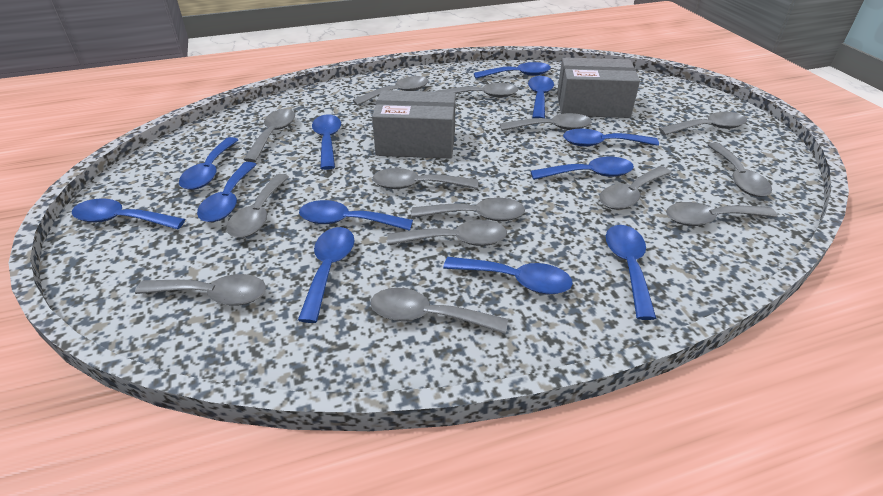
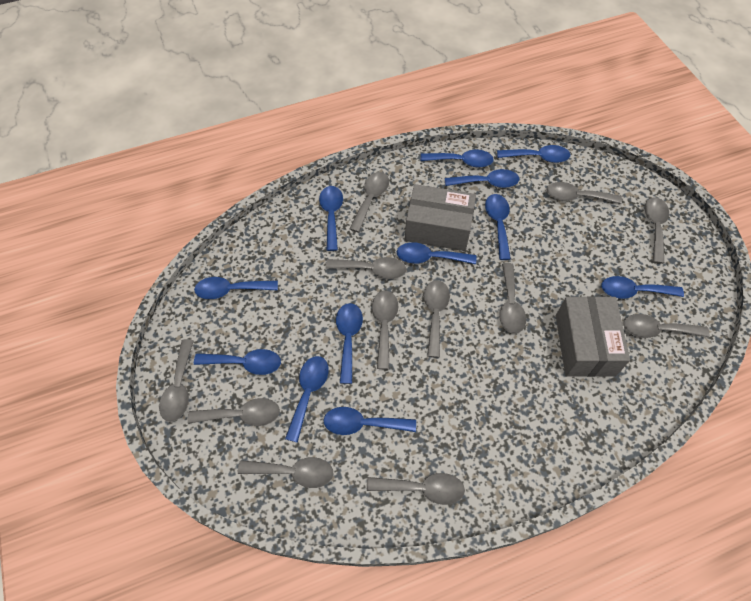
grey spoon: [135,274,266,306] [226,174,289,238] [243,109,295,162] [353,76,429,106] [370,288,508,334] [372,168,478,189] [387,220,507,246] [411,198,525,221] [435,83,518,98] [500,113,591,131] [600,166,671,210] [659,112,747,135] [666,202,777,226] [708,142,772,197] = 14 -> [159,339,194,422] [188,398,280,426] [238,457,334,488] [326,257,406,279] [349,172,389,232] [367,473,465,505] [372,291,398,369] [424,280,450,358] [499,263,526,334] [546,182,622,204] [623,314,709,338] [645,197,669,264] = 12

